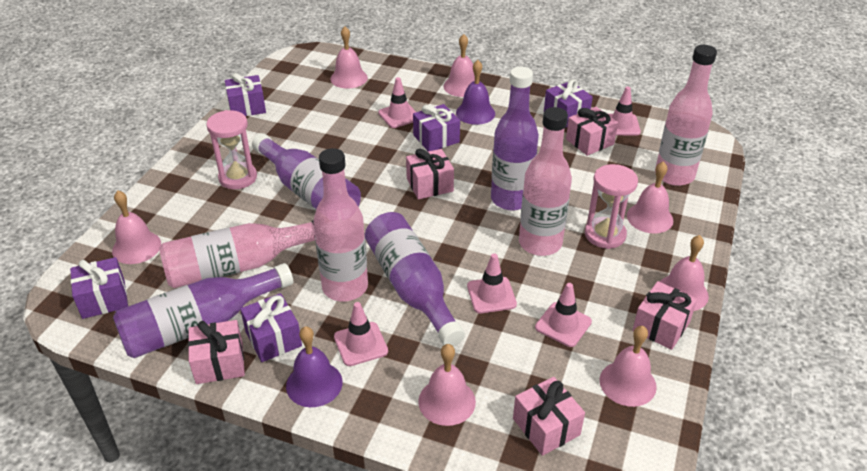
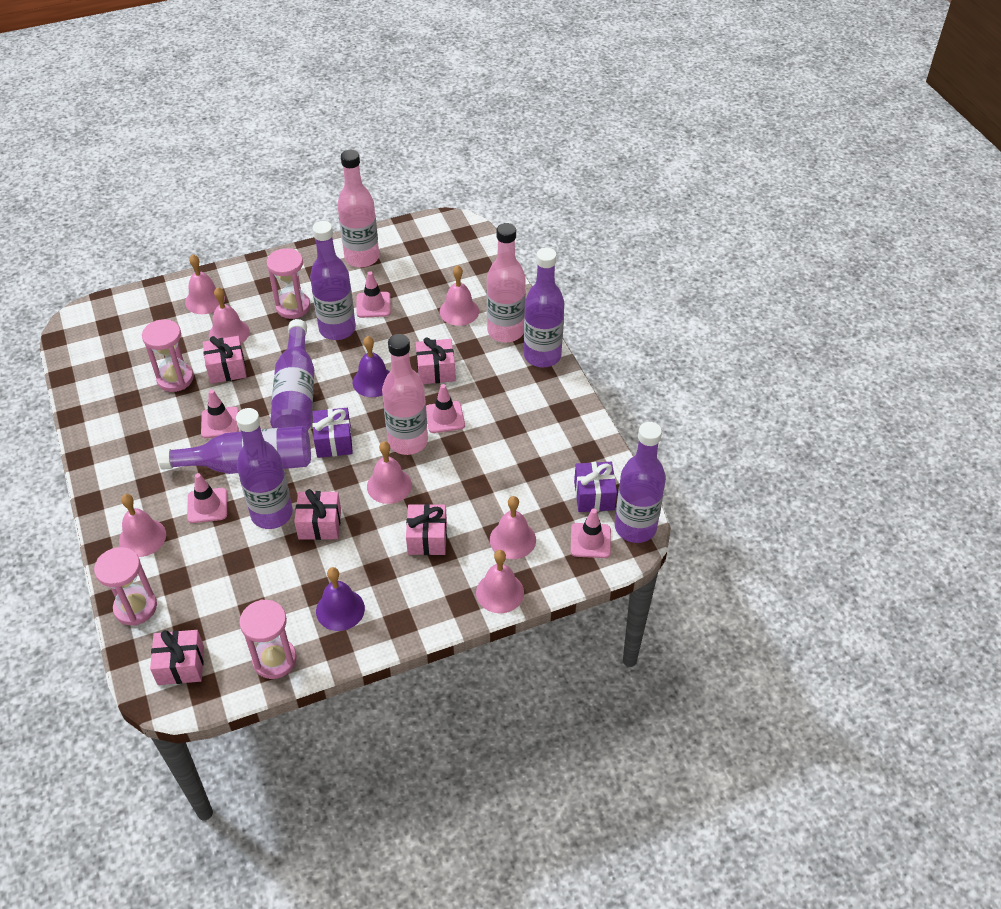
pink bottle: [159,220,315,288] [313,148,368,301] [519,107,572,256] [655,45,717,186] = 4 -> [337,150,379,268] [382,334,428,455] [487,223,526,342] = 3
pink hourglass: [206,110,257,189] [585,164,638,249] = 2 -> [94,547,157,626] [142,319,194,392] [239,600,297,679] [267,248,311,319] = 4
purple bottle: [113,263,293,358] [252,133,361,209] [365,212,465,347] [491,67,539,211] = 4 -> [158,426,311,474] [236,408,293,529] [270,319,314,430] [310,221,356,340] [524,247,564,367] [615,422,666,543] = 6
purple gift: [70,257,128,319] [225,73,266,116] [240,293,302,362] [413,104,460,151] [544,79,593,128] = 5 -> [312,408,353,458] [574,462,617,512] = 2

